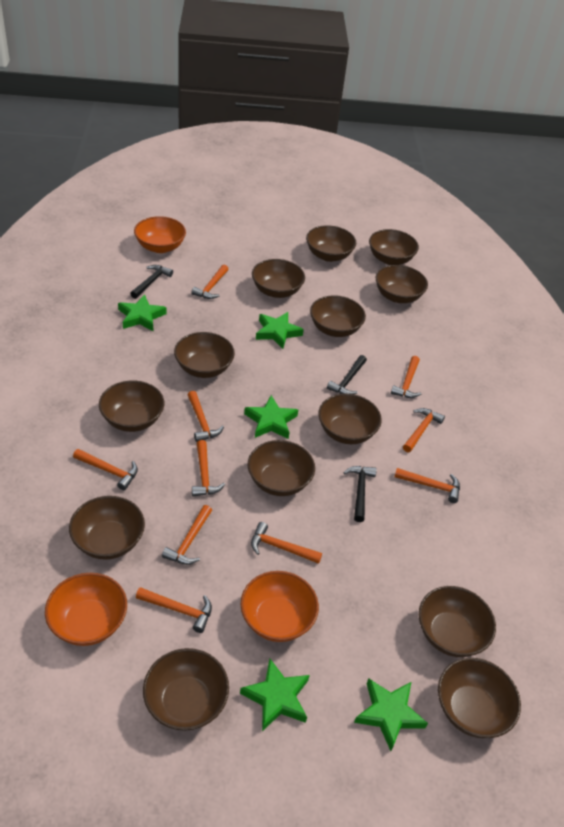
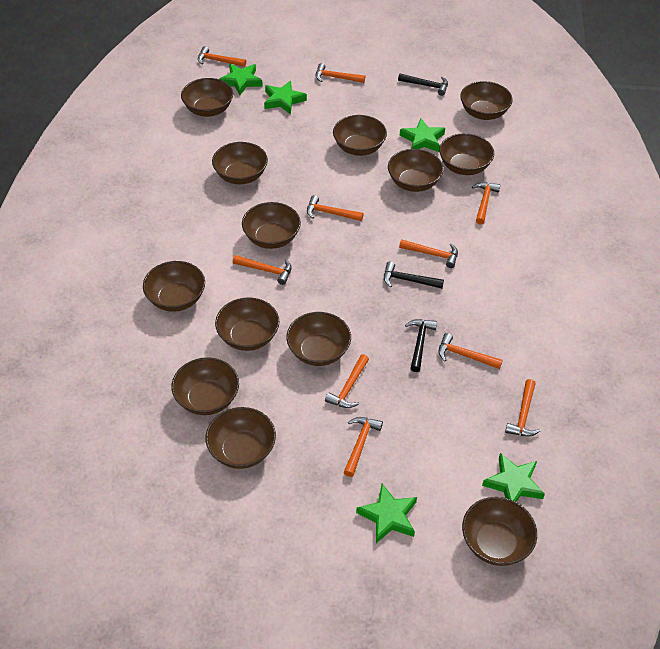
orange bowl: [45,573,127,646] [134,216,186,253] [240,571,319,642] = 3 -> none = 0

